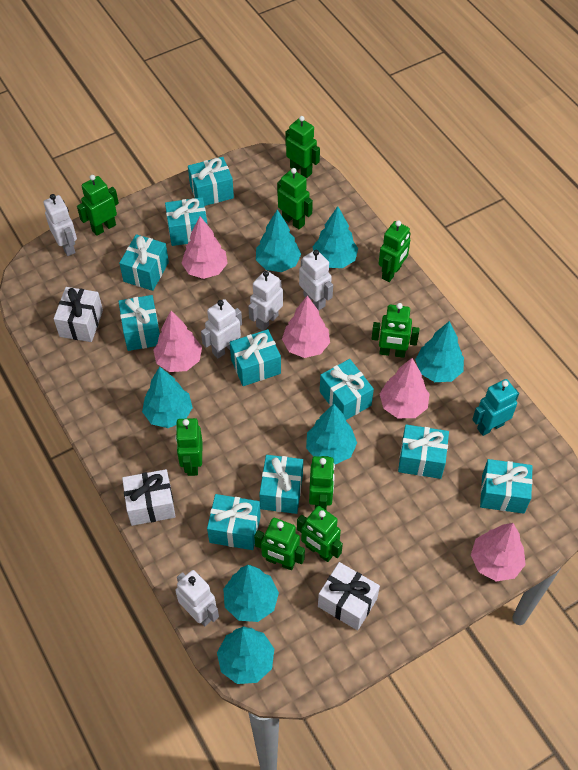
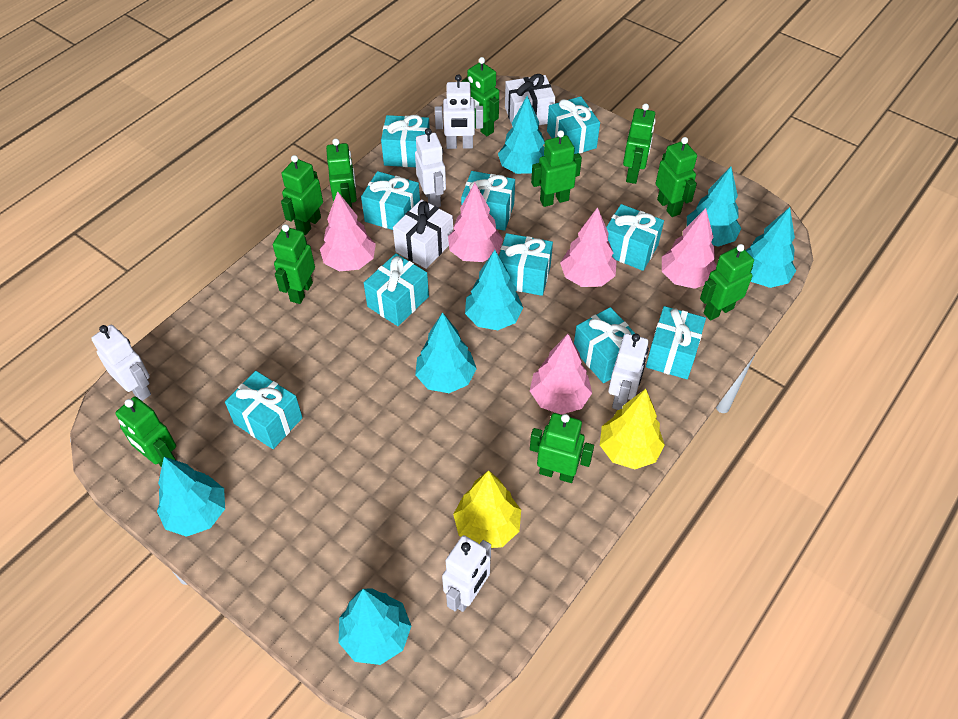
green robot: [77,175,119,236] [175,418,202,476] [254,518,305,570] [277,168,313,229] [285,116,320,178] [297,506,343,562] [309,456,335,510] [371,303,419,358] [378,220,411,282] = 9 -> [115,396,176,467] [273,224,315,304] [281,155,323,235] [326,138,357,210] [462,57,499,136] [530,413,594,483] [531,130,582,207] [623,103,656,184] [656,137,697,217] [700,244,754,321] = 10
turquoise robot: [472,379,519,436] = 1 -> none = 0
white gift: [54,287,103,342] [122,469,176,526] [318,562,380,630] = 3 -> [393,199,453,269] [505,74,555,127] = 2
yellow tree: none = 0 -> [453,470,521,548] [600,389,665,469] = 2

